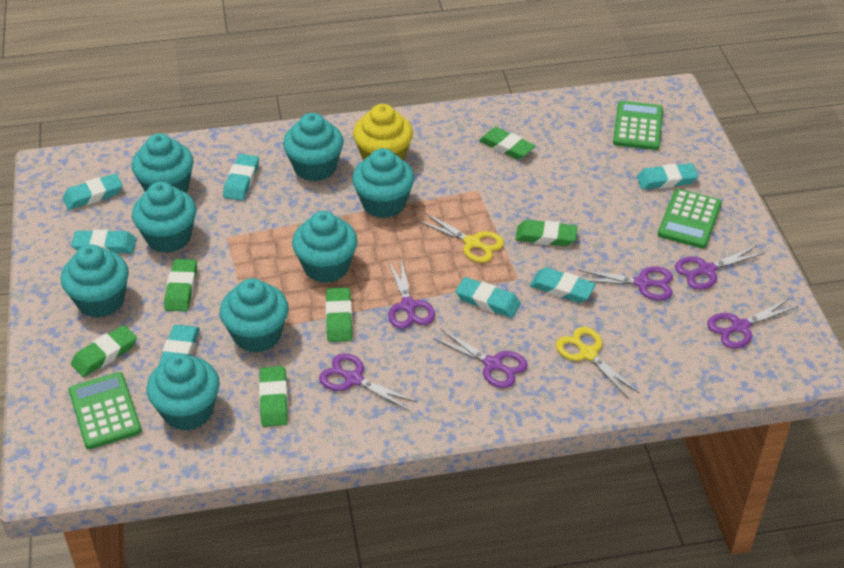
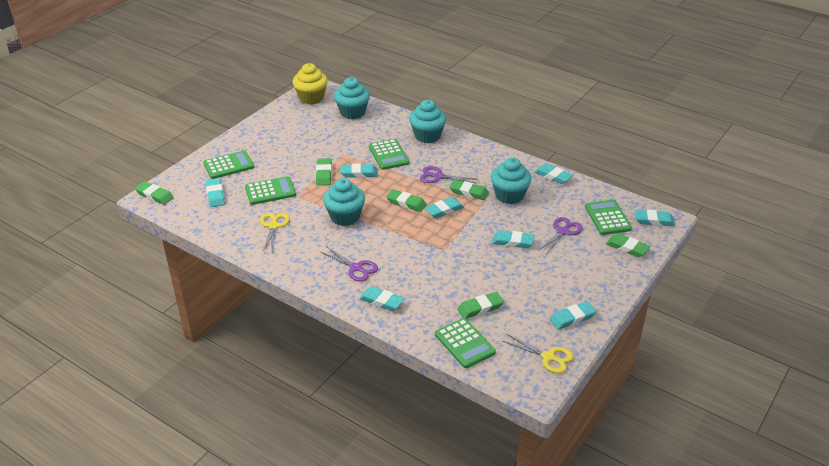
green calculator: [68,372,142,449] [613,101,663,150] [658,189,722,248] = 3 -> [203,151,254,179] [245,176,296,205] [369,139,409,170] [435,318,496,368] [585,200,632,235] = 5
purple scissors: [319,353,417,411] [388,258,435,329] [433,329,528,388] [578,267,673,300] [675,246,765,290] [707,299,798,349] = 6 -> [321,247,378,282] [420,166,475,183] [538,217,583,254] = 3
turquoise cupcake: [61,244,129,318] [132,133,194,193] [132,182,196,253] [146,354,220,431] [220,278,289,353] [283,113,344,181] [292,211,358,283] [352,148,414,218] = 8 -> [323,178,365,226] [334,77,370,119] [409,100,446,143] [491,158,532,204] = 4
turquoise eraser: [63,173,123,210] [71,229,136,253] [158,325,200,366] [223,154,259,200] [455,277,521,318] [530,268,596,303] [637,163,698,190] = 7 -> [206,178,225,207] [340,164,378,178] [359,286,405,311] [425,197,464,218] [492,230,535,248] [535,163,573,184] [549,301,596,330] [635,210,675,226] = 8

